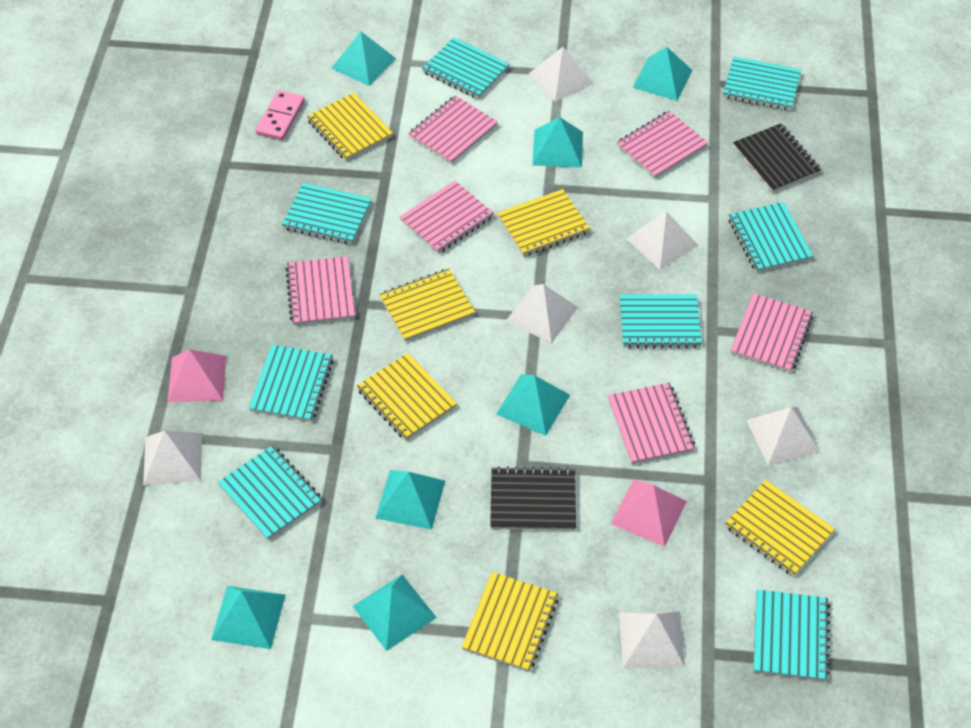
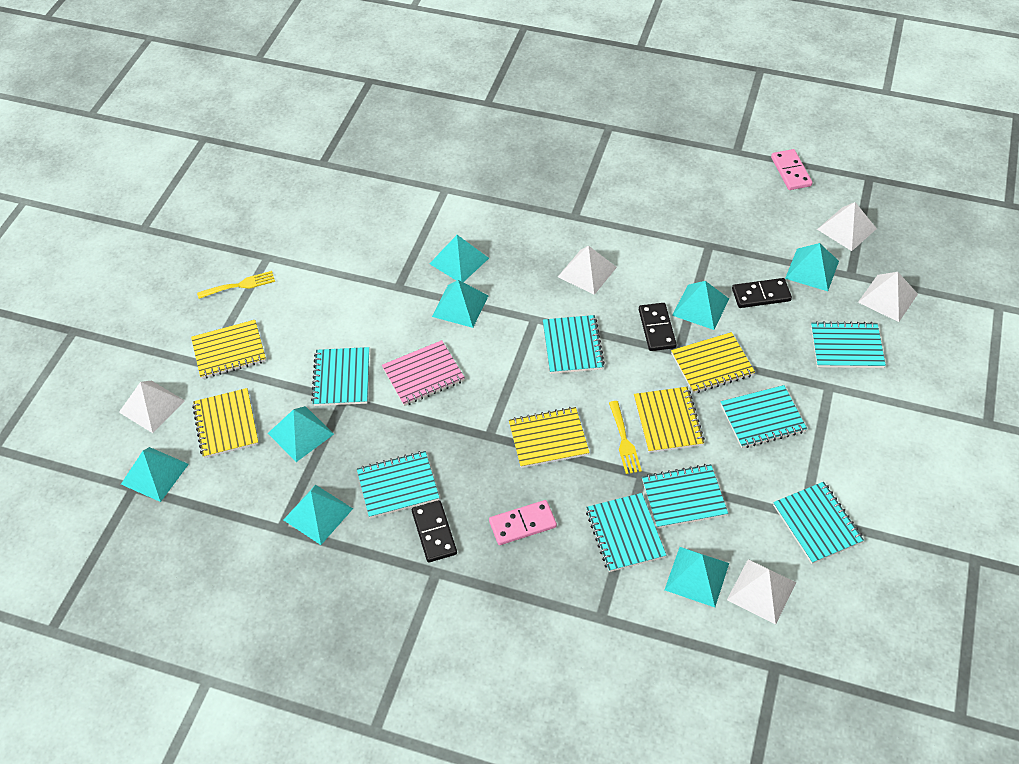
black domino: none = 0 -> [412,500,457,562] [639,303,677,351] [732,278,792,308] = 3
black notebook: [490,466,576,530] [733,123,821,192] = 2 -> none = 0
pink domino: [256,90,305,140] = 1 -> [489,500,557,545] [771,149,812,190] = 2
pink notebook: [285,256,355,325] [400,181,494,254] [409,95,498,164] [608,383,695,464] [617,111,708,178] [731,293,814,373] = 6 -> [382,340,465,406] = 1
pink pyramid: [168,349,226,402] [611,479,687,547] = 2 -> none = 0
turquoise pyramid: [211,586,285,649] [331,32,396,86] [353,574,437,651] [375,470,445,530] [496,374,570,436] [532,117,583,168] [632,47,693,101] = 7 -> [121,447,189,502] [268,406,334,462] [283,485,353,545] [430,235,489,282] [432,280,489,328] [665,547,729,607] [672,281,729,330] [785,243,839,291] = 8
white pyramid: [143,431,202,485] [506,284,578,343] [529,47,594,102] [619,611,685,668] [626,211,698,270] [746,407,820,466] = 6 -> [119,381,185,433] [558,245,617,295] [727,559,796,625] [817,202,877,251] [858,272,918,322] = 5
yellow fork: none = 0 -> [197,271,275,299] [609,401,642,474] = 2
yellow notebook: [307,93,393,161] [357,353,457,440] [379,269,475,341] [462,572,559,672] [497,189,590,257] [725,480,835,576] = 6 -> [191,320,266,379] [192,388,259,458] [509,407,590,468] [634,387,705,453] [671,332,755,393] = 5

